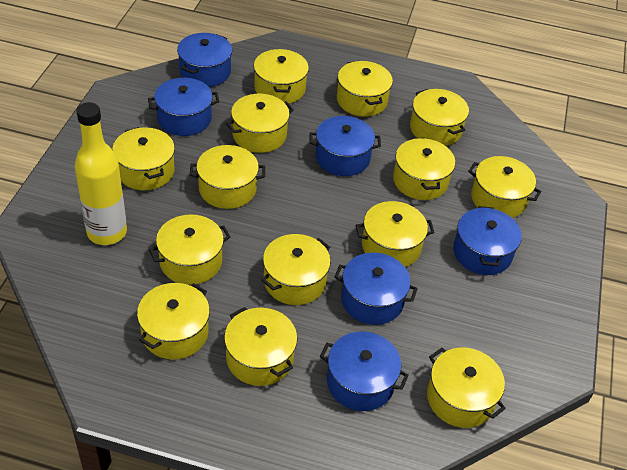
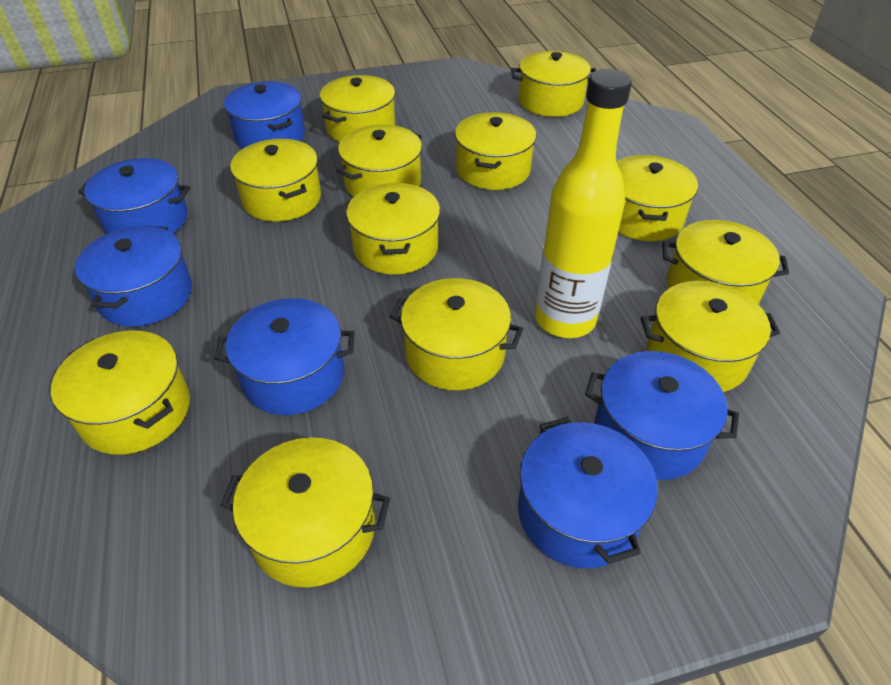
yellow pot: [112,127,175,190] [137,283,210,360] [149,214,230,285] [190,145,265,209] [224,307,297,386] [226,94,294,153] [254,49,309,104] [261,234,331,305] [337,61,393,117] [356,201,434,267] [393,138,455,200] [410,89,469,146] [427,347,506,428] [468,156,541,218] = 14 -> [51,331,190,455] [220,437,390,587] [230,139,321,222] [320,75,395,142] [337,125,422,197] [346,183,440,275] [390,278,523,390] [455,112,536,190] [511,51,596,117] [617,155,698,241] [641,281,780,392] [663,220,789,304] = 12

